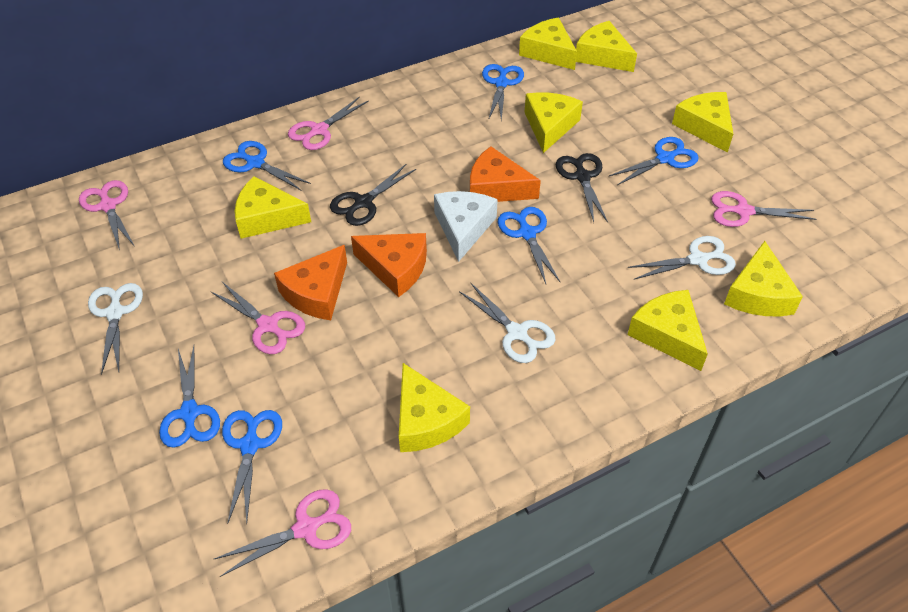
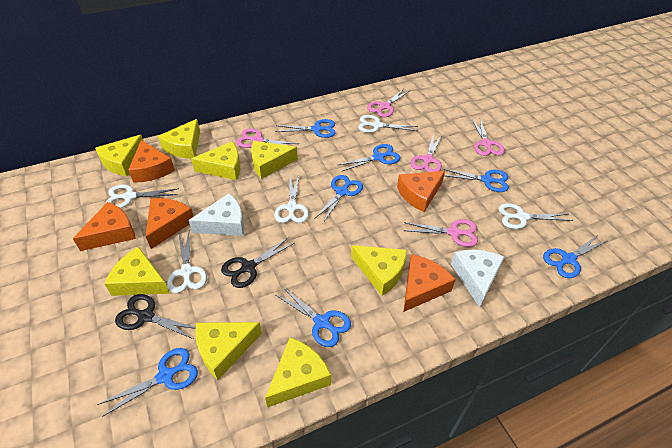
blue scissors: [159,346,220,448] [222,410,282,524] [223,141,311,191] [482,64,524,120] [498,207,560,284] [609,137,699,185] = 6 -> [97,348,198,417] [276,119,335,138] [276,286,351,347] [314,175,363,223] [339,144,400,172] [443,169,509,192] [543,234,607,278] = 7
orange cheese: [274,245,347,320] [351,233,427,297] [470,146,541,202] = 3 -> [73,202,136,251] [128,140,175,183] [146,198,194,249] [397,171,445,212] [403,254,456,312] = 5
white cheese: [434,191,498,262] = 1 -> [189,193,244,236] [451,250,504,307] = 2
white scissors: [88,283,143,375] [459,282,555,363] [628,236,736,280] = 3 -> [106,185,179,208] [167,232,207,293] [274,175,309,223] [358,115,418,133] [498,203,573,229] = 5

